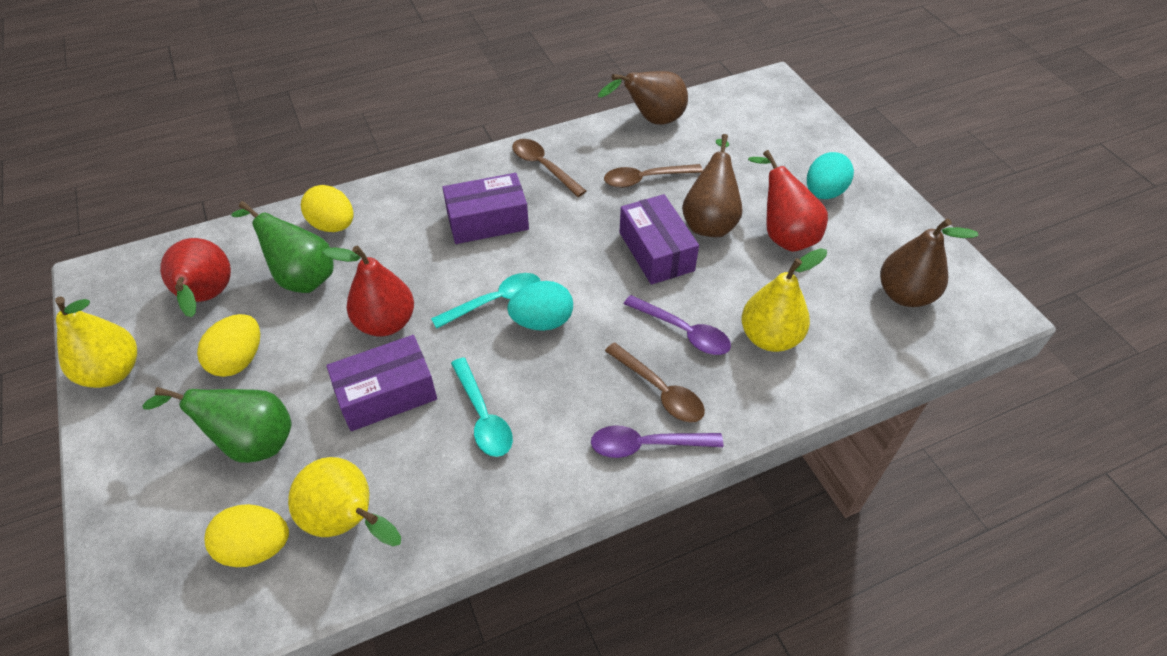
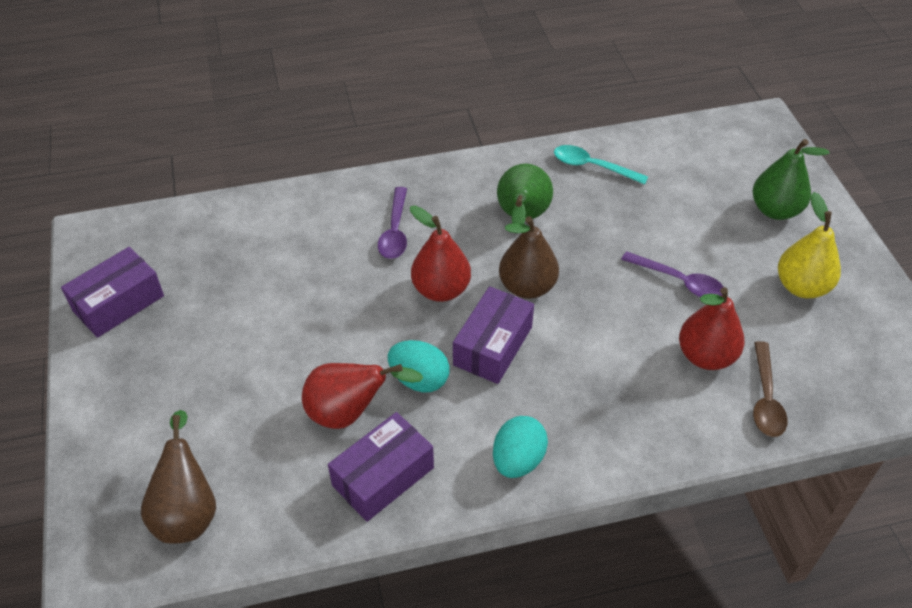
brown pear: [598,71,688,125] [682,134,743,237] [880,218,979,307] = 3 -> [141,410,216,544] [499,216,559,299] = 2
brown spoon: [512,139,586,197] [604,164,703,188] [605,342,705,423] = 3 -> [753,341,788,437] = 1
turquoise spoon: [431,273,540,329] [451,357,513,457] = 2 -> [554,145,648,185] = 1
yellow egg: [197,314,260,377] [205,504,289,567] [301,185,354,232] = 3 -> none = 0
yellow pear: [55,297,137,388] [288,457,401,546] [741,248,827,352] = 3 -> [778,192,841,298] = 1

